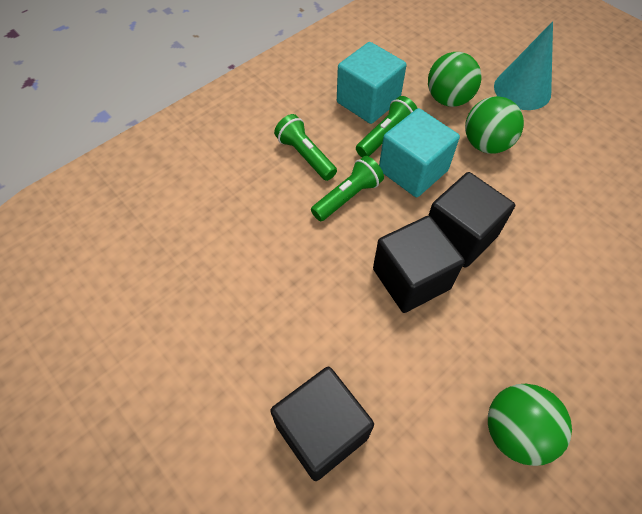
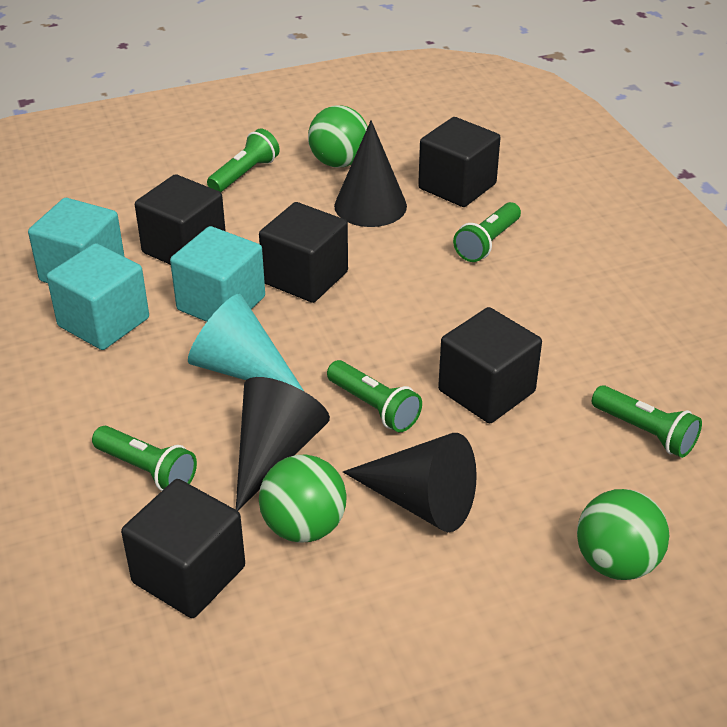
black cone: none = 0 -> [236,377,330,511] [334,120,407,227] [343,433,477,532] = 3
black cube: [270,367,374,481] [373,216,465,313] [428,172,515,268] = 3 -> [121,479,245,618] [135,174,226,265] [259,202,348,303] [418,117,500,207] [438,307,542,423] = 5
green flashlight: [274,114,337,181] [311,156,384,221] [356,96,418,157] = 3 -> [92,426,197,491] [207,129,280,192] [327,360,422,432] [453,202,521,262] [592,385,702,458] = 5
turquoise cube: [337,42,406,124] [379,108,460,197] = 2 -> [28,198,125,283] [47,243,149,350] [170,226,265,322] = 3

